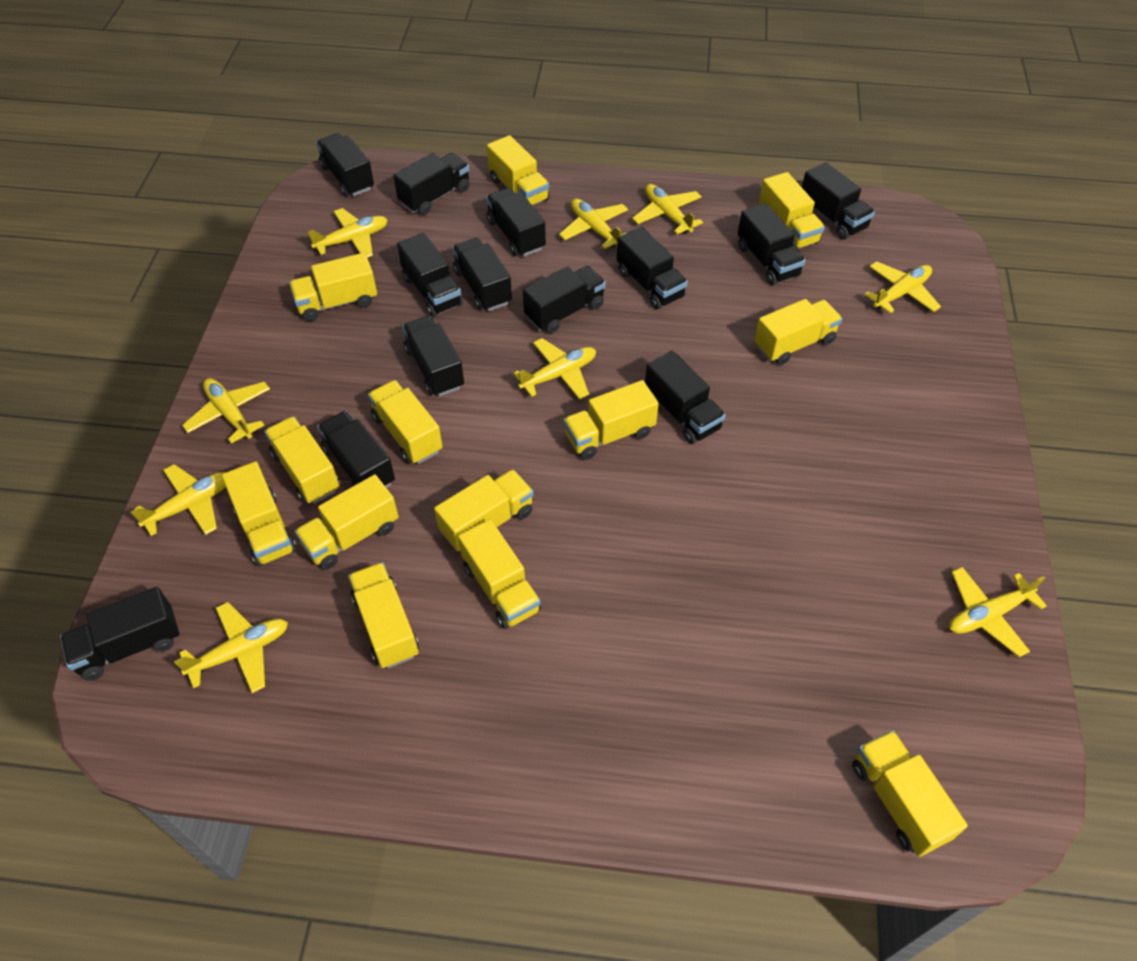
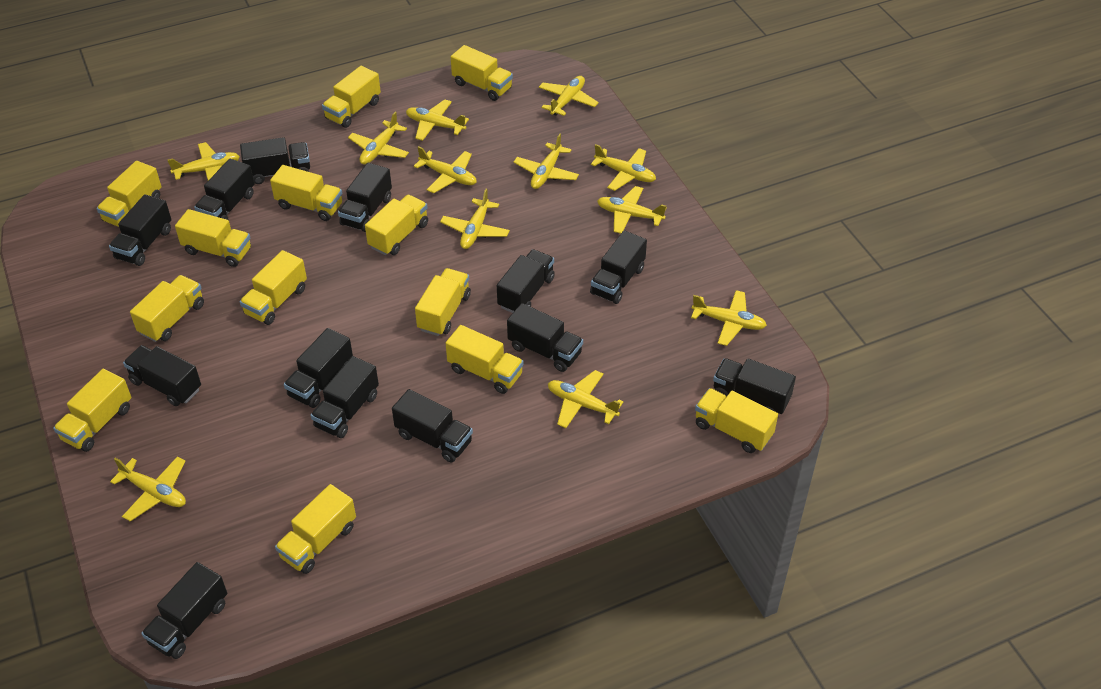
yellow plane: [131,464,226,536] [174,602,288,693] [182,378,270,444] [308,208,388,258] [513,338,596,400] [559,198,628,249] [632,184,703,234] [865,261,941,313] [949,567,1047,657] = 9 -> [110,456,186,521] [168,142,240,181] [348,112,409,165] [406,99,469,141] [414,146,477,193] [440,189,510,249] [514,134,579,189] [539,76,599,116] [548,370,624,428] [591,144,656,191] [597,186,667,234] [691,290,767,346] = 12

